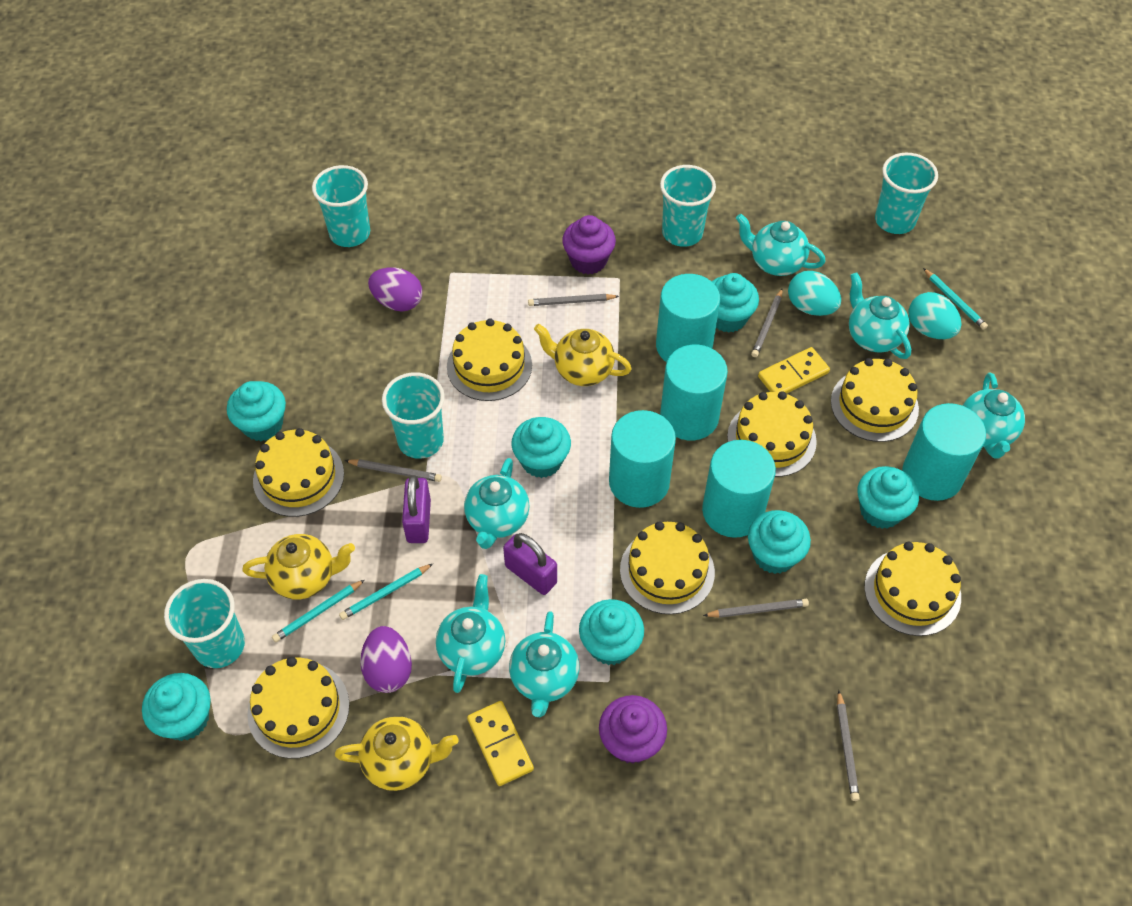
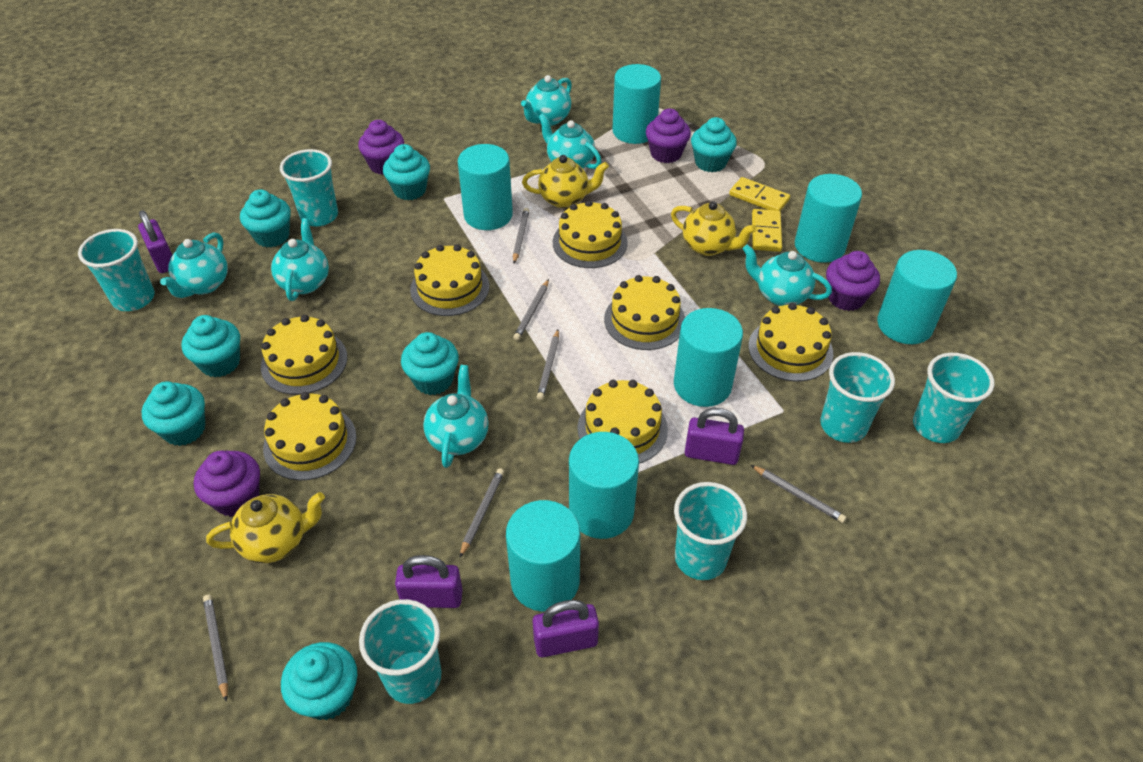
grey pencil: [345,459,442,482] [528,294,619,306] [703,599,809,618] [751,289,783,357] [837,690,860,801] = 5 -> [203,595,228,702] [460,468,504,557] [513,208,529,263] [513,279,549,341] [537,330,559,400] [751,465,846,523] = 6
purple cupcake: [562,215,616,274] [599,695,667,764] = 2 -> [194,450,260,517] [358,120,404,175] [646,109,691,163] [826,251,880,311] = 4
purple egg: [360,626,412,693] [368,267,422,312] = 2 -> none = 0
purple padlock: [402,475,431,543] [503,533,557,595] = 2 -> [138,210,172,273] [395,555,463,608] [532,600,599,657] [685,408,744,465] = 4
turquoise cup: [164,579,245,668] [312,165,370,247] [382,372,445,459] [660,165,716,247] [875,153,938,234] = 5 -> [78,229,155,311] [280,149,338,226] [359,599,441,704] [674,482,747,580] [820,352,895,443] [913,353,994,443] = 6
turquoise cylinder: [609,410,676,508] [656,274,720,362] [660,345,728,441] [702,440,776,538] [902,403,986,501] = 5 -> [458,144,513,230] [506,500,580,612] [569,432,639,539] [612,64,661,144] [674,308,743,407] [795,174,862,263] [877,250,957,344] = 7
turquoise egg: [788,271,841,316] [909,292,961,339] = 2 -> none = 0
turquoise pencil: [272,580,365,643] [339,564,433,620] [923,268,988,330] = 3 -> none = 0

